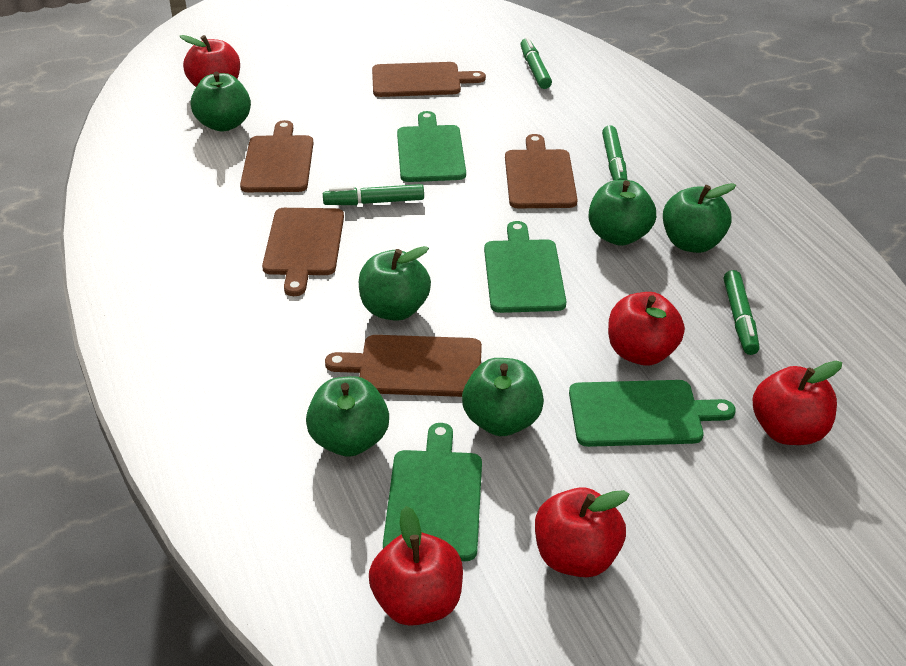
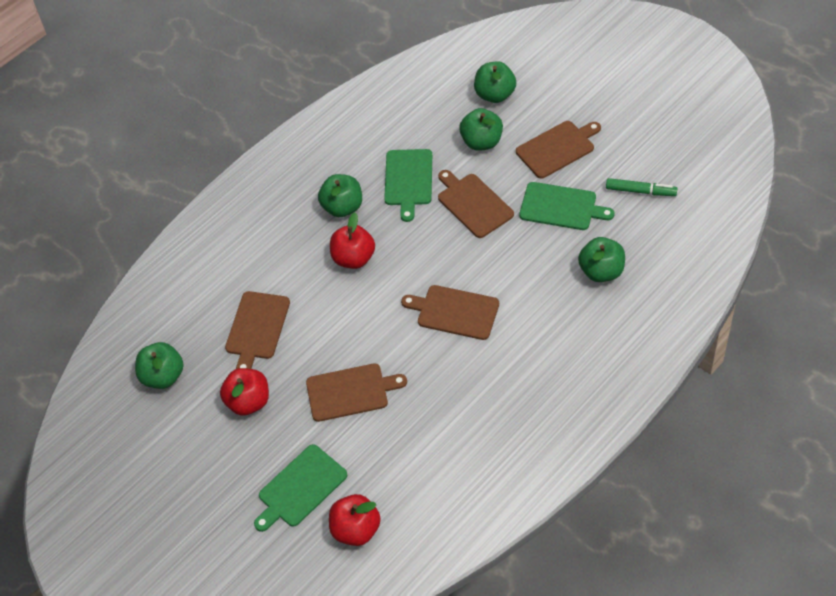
green apple: [191,72,251,132] [306,376,389,457] [359,246,431,321] [462,358,544,436] [589,180,656,246] [663,183,736,253] = 6 -> [135,342,184,389] [318,174,362,217] [459,108,503,151] [474,61,516,103] [578,237,625,282] = 5
green cutting board: [383,423,482,561] [397,111,466,182] [484,221,566,313] [569,380,736,447] = 4 -> [254,444,347,532] [384,149,432,222] [519,182,614,230] = 3
green marker: [323,184,424,205] [520,37,552,89] [602,125,627,181] [724,270,760,355] = 4 -> [606,178,678,196] = 1
red apple: [180,35,240,87] [369,506,463,626] [535,487,630,577] [608,292,685,365] [753,361,842,445] = 5 -> [220,368,269,416] [329,494,381,546] [330,213,375,269] = 3

